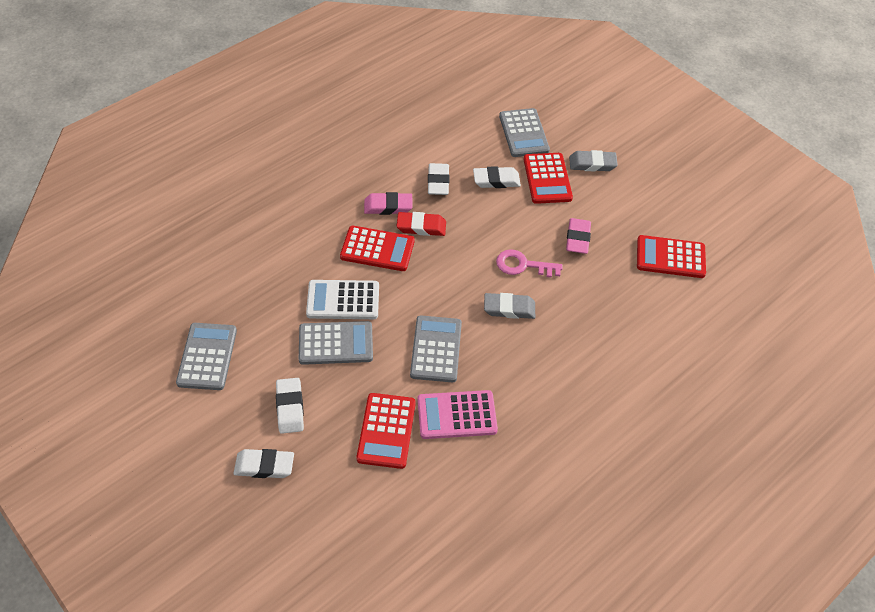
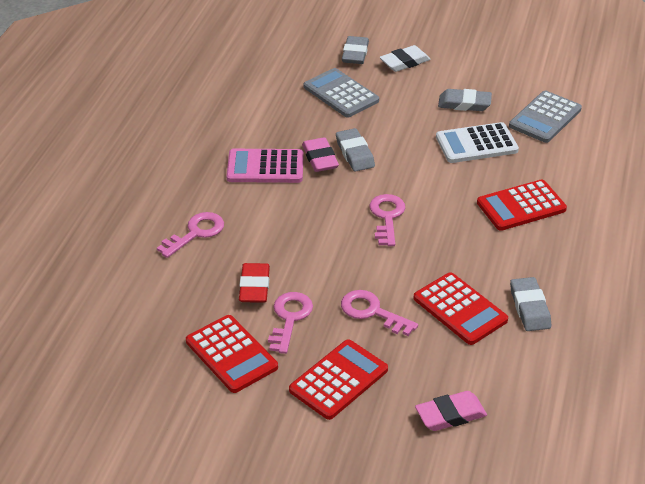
grey calculator: [176,323,237,390] [299,321,373,365] [410,315,462,382] [499,108,550,157] = 4 -> [304,68,379,118] [509,91,582,143] = 2
grey eraser: [484,293,535,319] [569,150,618,172] = 2 -> [336,128,375,172] [342,36,369,64] [438,89,492,111] [510,277,551,331] = 4
pink key: [496,249,563,278] = 1 -> [157,212,224,258] [268,292,313,354] [341,290,418,336] [369,194,405,246] = 4
white eraser: [234,449,294,478] [276,378,304,434] [428,163,450,195] [473,166,521,188] = 4 -> [379,45,431,72] = 1

